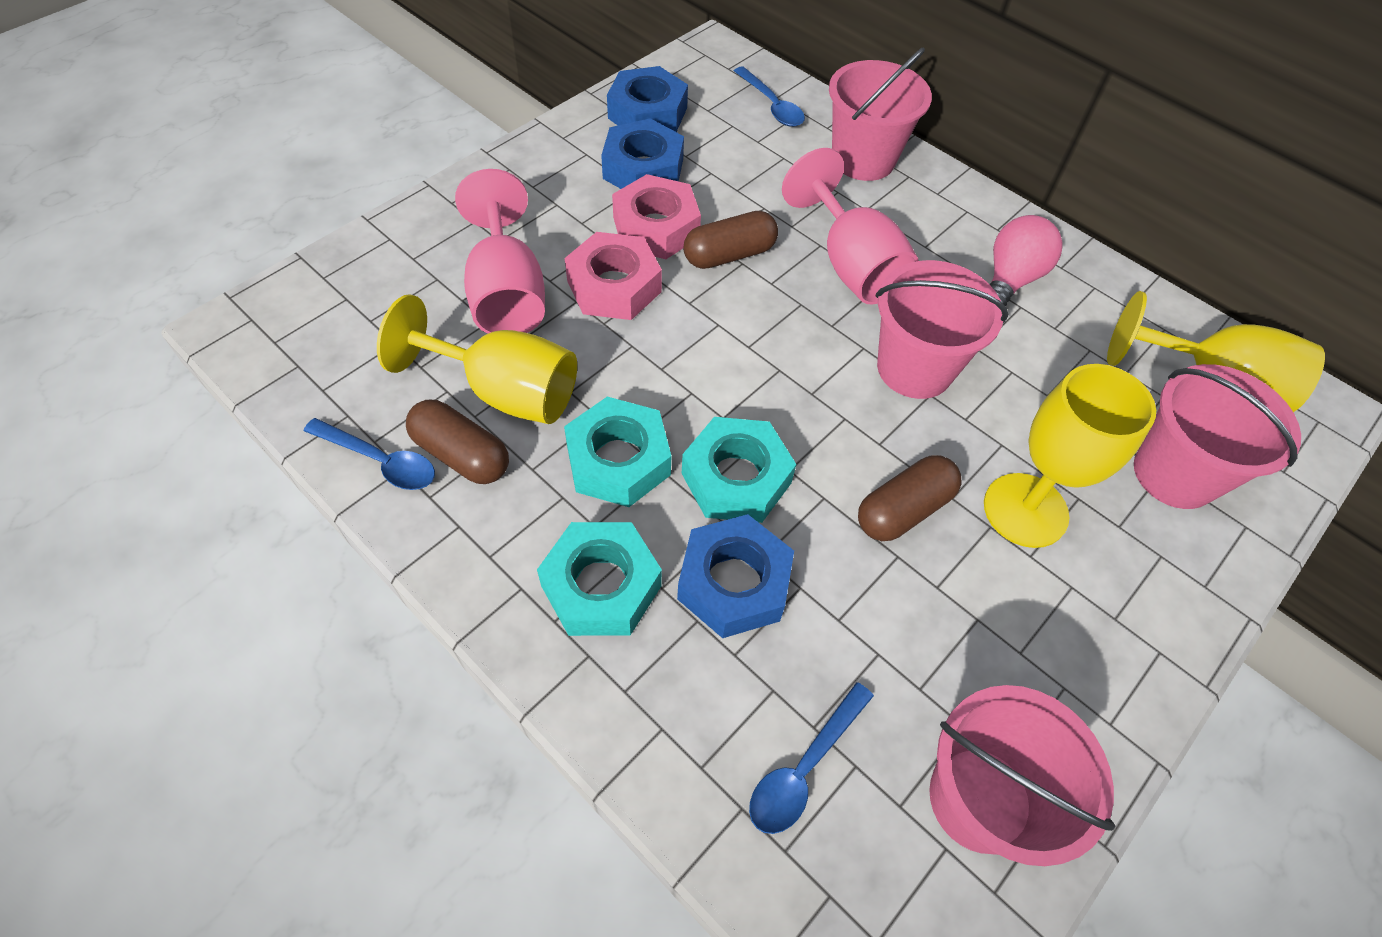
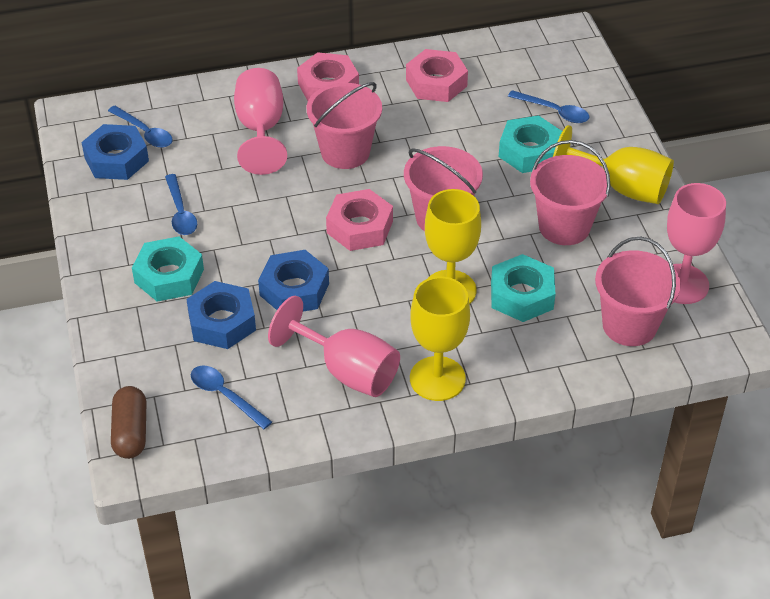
blue spoon: [304,418,435,490] [734,66,805,127] [749,682,874,834] = 3 -> [108,106,173,148] [165,174,197,235] [191,365,272,429] [508,90,590,123] = 4
brown capsule: [406,400,509,484] [684,210,778,269] [858,455,962,541] = 3 -> [111,386,146,459] = 1
pink goblet: [455,169,545,334] [782,148,919,304] = 2 -> [234,68,287,175] [268,296,400,397] [667,183,726,304] = 3
pink light bulb: [990,215,1063,307] = 1 -> none = 0
pink nut: [565,232,662,320] [612,174,701,259] = 2 -> [297,52,359,101] [326,189,393,251] [406,49,468,102] = 3

